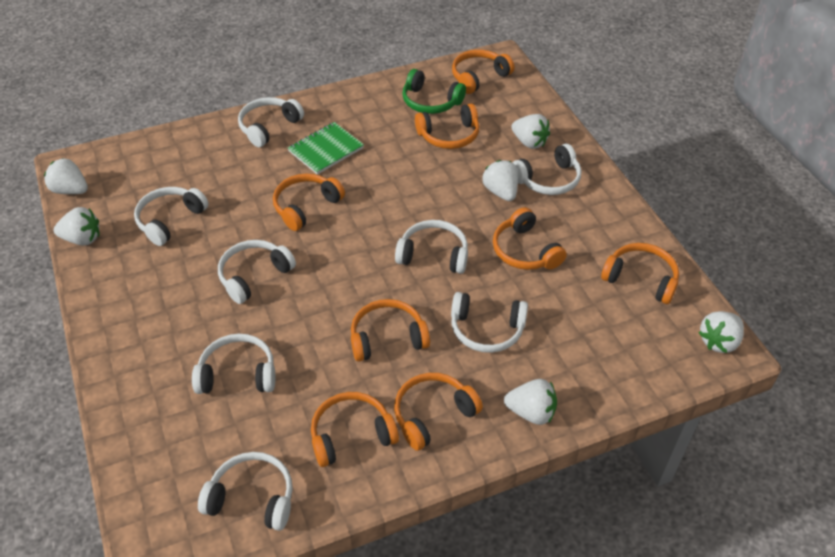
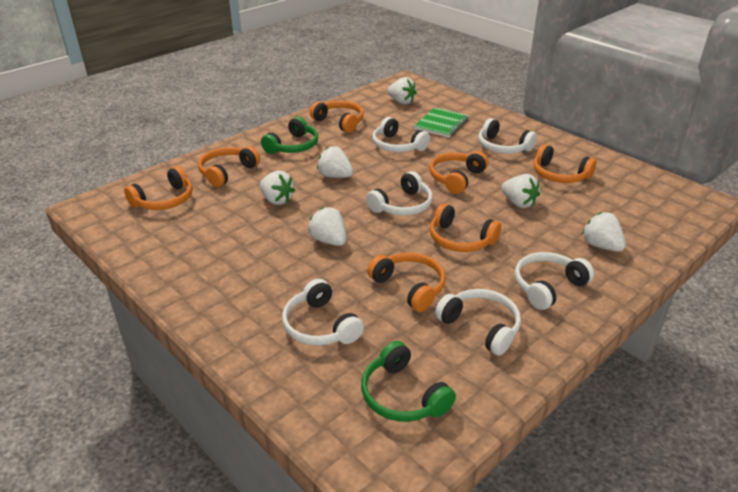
green headphones: [402,69,466,114] = 1 -> [261,117,318,154] [361,341,456,422] = 2
orange headphones: [273,174,345,231] [311,392,399,467] [351,299,430,361] [394,373,483,451] [415,104,479,149] [452,50,514,94] [493,207,567,270] [601,243,679,304] = 8 -> [124,166,193,210] [198,146,260,187] [310,101,364,133] [367,252,446,312] [429,151,488,194] [430,203,501,252] [533,144,596,183] = 7
white headphones: [134,187,209,246] [192,334,275,394] [198,452,293,531] [218,240,296,304] [238,97,304,147] [395,220,468,274] [451,292,528,353] [513,144,581,195] = 8 -> [282,279,364,346] [366,171,433,216] [372,117,430,152] [435,289,521,356] [478,118,537,154] [515,252,594,310] = 6

